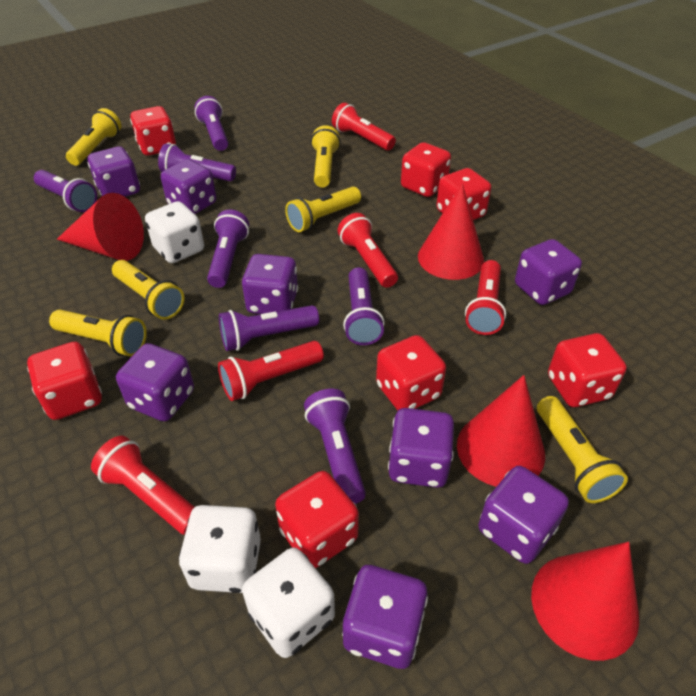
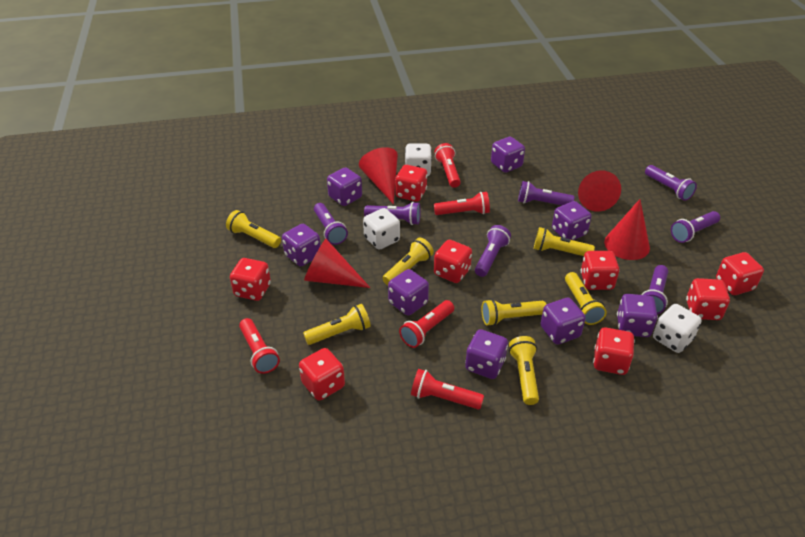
red dice: [27,342,102,420] [130,106,176,156] [275,471,359,568] [376,335,446,410] [401,142,451,197] [436,168,491,220] [548,333,627,407] = 7 -> [230,258,271,301] [299,348,345,401] [395,165,428,202] [434,240,472,283] [581,251,620,290] [593,327,635,375] [686,278,730,320] [716,252,764,295] = 8
yellow flashlight: [49,310,147,356] [66,108,121,166] [112,260,184,320] [285,187,361,232] [311,125,341,187] [537,396,628,503] = 6 -> [226,210,281,248] [303,304,371,345] [382,237,434,285] [481,299,546,326] [509,336,539,405] [534,227,595,256] [565,272,607,325] = 7

